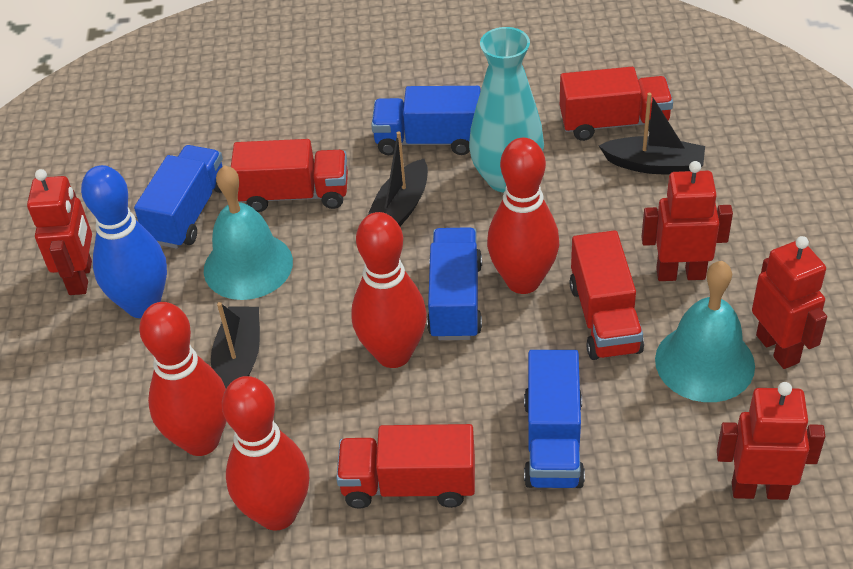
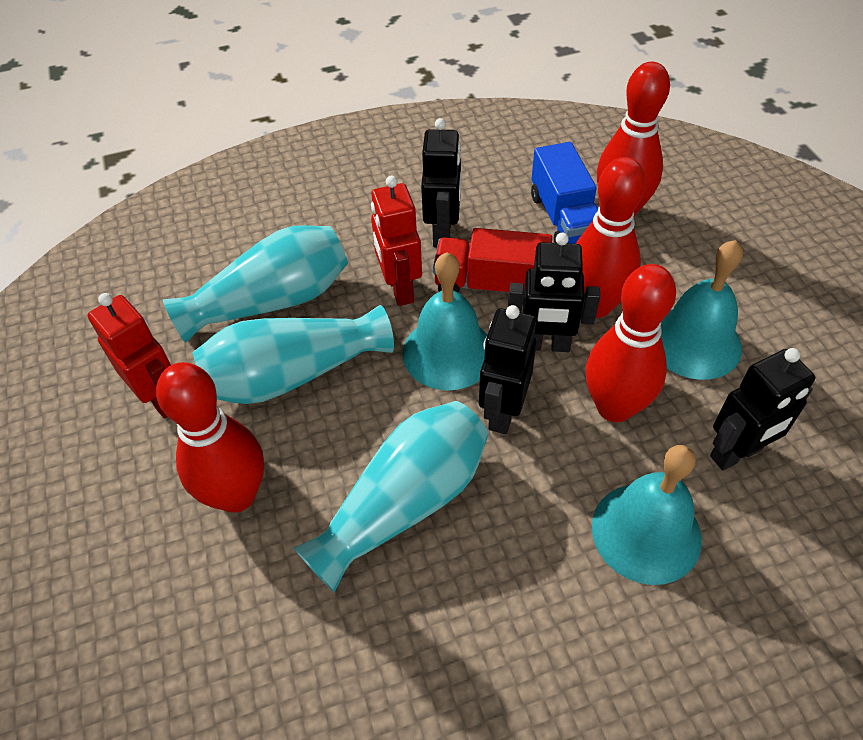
black boat: [211,302,260,388] [367,131,428,226] [599,93,705,175] = 3 -> none = 0
black robot: none = 0 -> [421,118,462,248] [479,305,536,434] [508,233,600,352] [710,348,815,470] = 4
blue bowling pin: [81,165,167,318] = 1 -> none = 0
blue truck: [134,145,223,249] [371,86,481,155] [427,227,482,340] [524,350,585,488] = 4 -> [531,142,598,244] = 1
red robot: [27,169,92,295] [641,161,733,281] [717,382,826,500] [752,236,827,369] = 4 -> [88,293,171,419] [371,175,422,306] = 2
red truck: [231,139,348,212] [336,424,475,509] [560,67,673,141] [569,230,644,360] = 4 -> [433,228,552,305] = 1
turquoise bell: [204,165,293,300] [655,261,755,402] = 2 -> [402,252,487,391] [592,445,702,585] [661,240,743,380] = 3
turquoise vase: [469,27,544,193] = 1 -> [163,225,348,343] [192,305,394,404] [294,401,488,593] = 3

